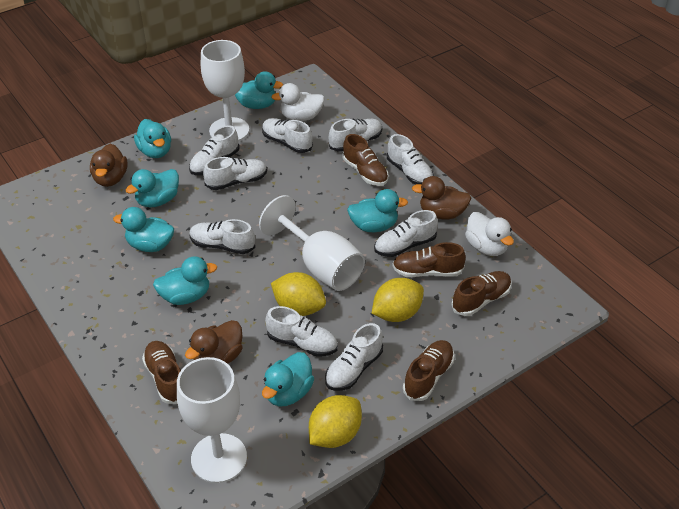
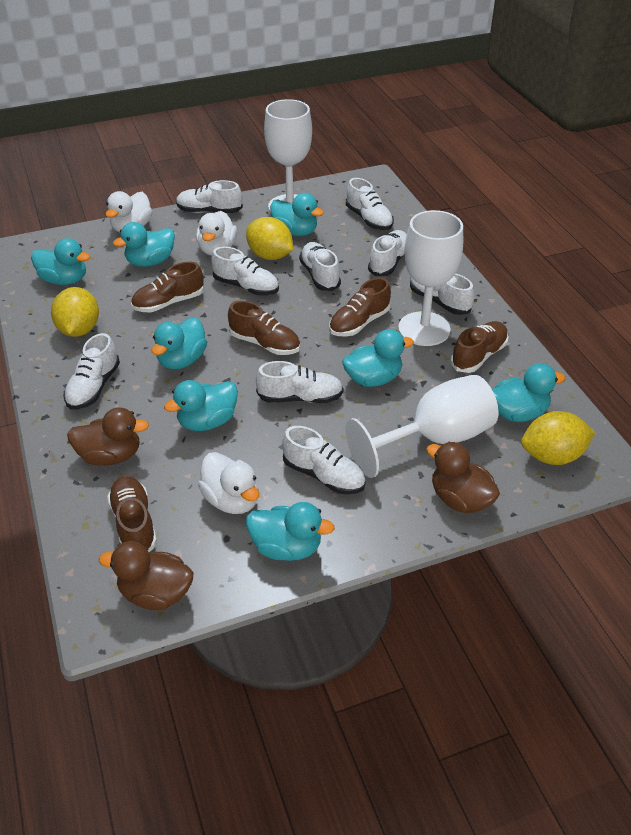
turquoise duck: [113,207,174,252] [126,169,179,207] [134,119,171,158] [153,256,217,305] [235,71,283,109] [262,352,314,407] [347,189,408,232] = 7 -> [31,238,90,285] [113,222,175,267] [152,317,207,369] [164,380,238,431] [246,502,335,561] [270,193,324,236] [342,329,414,387] [492,363,566,422] = 8
white duck: [271,83,324,121] [465,212,514,256] = 2 -> [106,191,153,232] [196,211,237,256] [198,452,259,514] = 3

